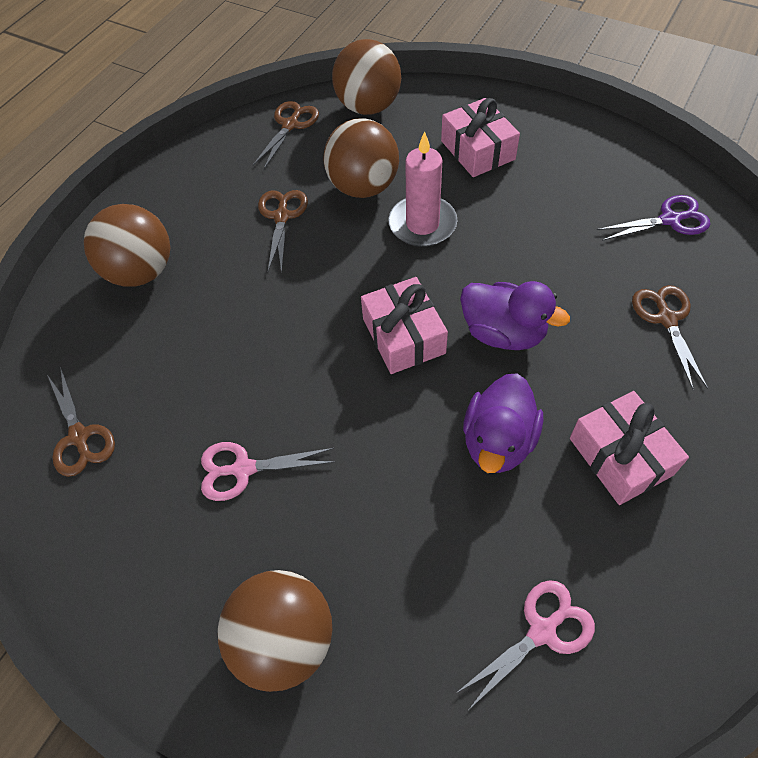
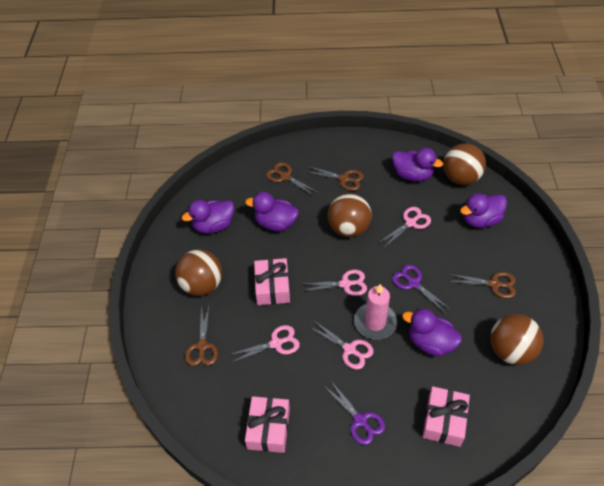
pink scissors: [201,442,336,501] [456,580,595,709] = 2 -> [229,325,300,363] [302,270,367,296] [309,320,374,369] [379,207,431,248] = 4
purple duck: [460,281,570,350] [463,373,543,473] = 2 -> [182,200,234,234] [245,192,299,231] [392,148,443,182] [402,309,462,357] [460,193,507,228] = 5
purple scissors: [597,195,710,241] = 1 -> [324,380,385,445] [392,265,451,314] = 2

